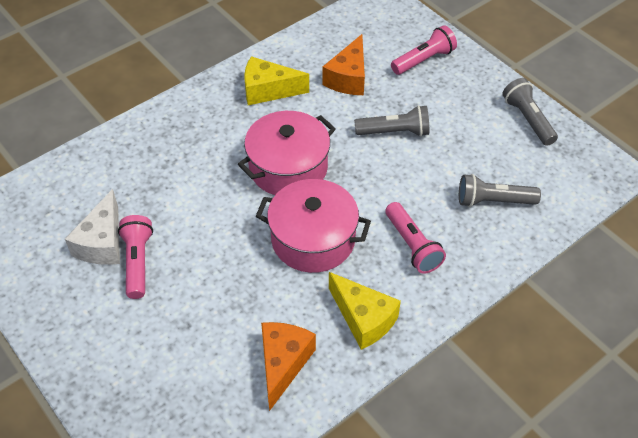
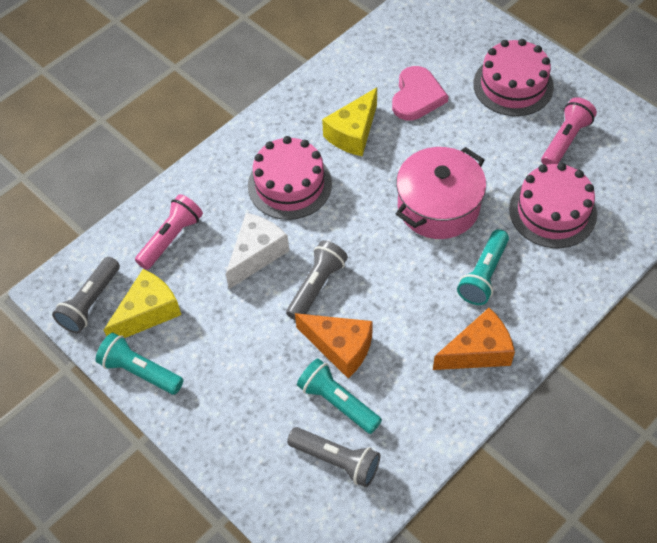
pink cake: none = 0 -> [248,136,332,220] [473,39,554,116] [509,163,597,248] = 3
pink flashlight: [118,215,153,299] [385,202,446,274] [391,25,457,75] = 3 -> [135,194,203,270] [541,97,597,165] = 2
pink heart: none = 0 -> [392,66,448,121] = 1
pink pot: [238,111,336,195] [256,179,371,273] = 2 -> [396,147,486,239] = 1
turquoise flashlight: none = 0 -> [96,333,183,395] [297,358,382,434] [457,229,509,305] = 3

